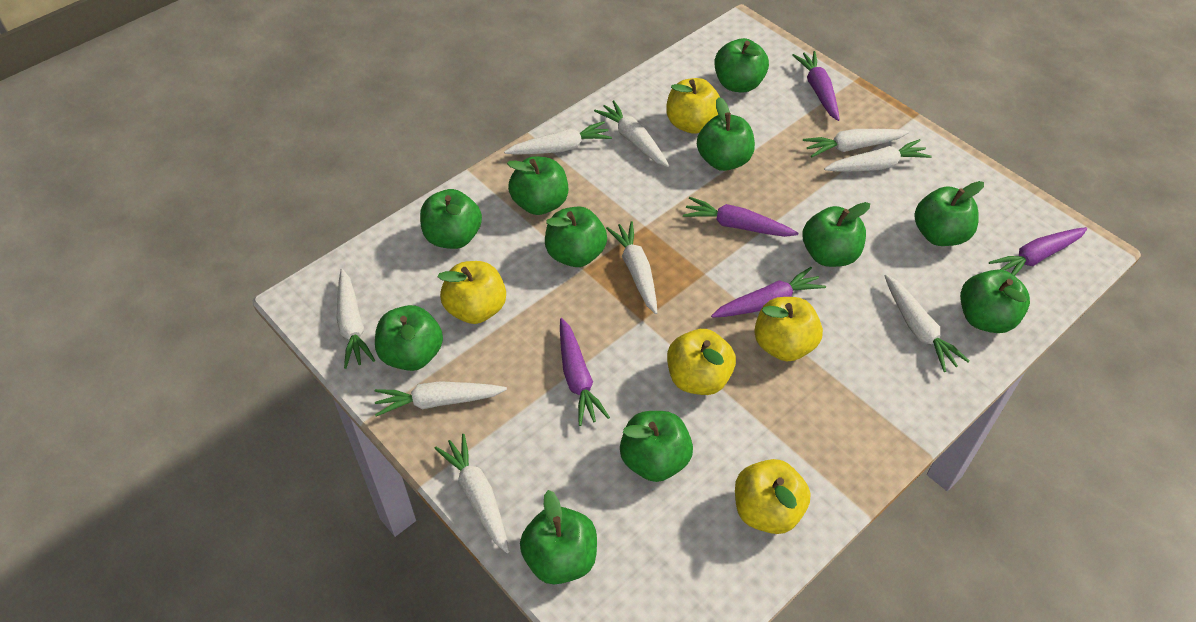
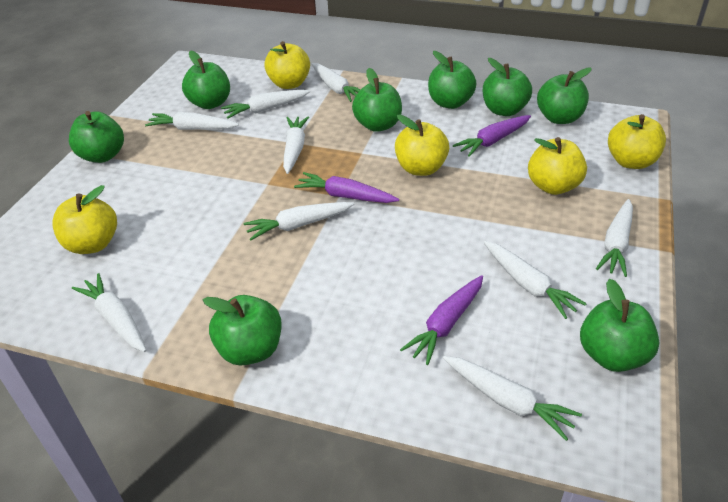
green apple: [375,305,443,371] [420,189,482,249] [507,156,568,215] [520,490,597,584] [545,207,607,267] [620,411,693,482] [697,97,755,171] [714,38,769,93] [802,202,870,267] [915,181,984,246] [960,269,1030,333] = 11 -> [69,111,124,163] [182,50,230,109] [203,295,281,365] [352,68,402,132] [428,51,476,109] [483,58,532,116] [537,67,592,124] [580,279,659,372] = 8
purple carrot: [560,318,610,426] [683,197,798,237] [711,267,826,318] [792,51,840,121] [989,227,1087,276] = 5 -> [294,172,399,203] [400,275,483,365] [453,115,531,157] = 3

